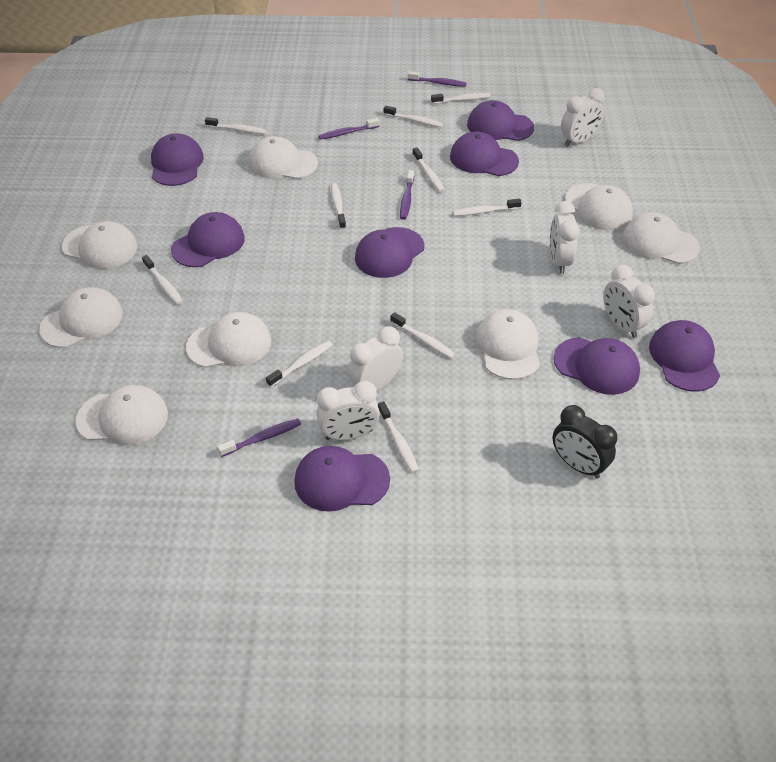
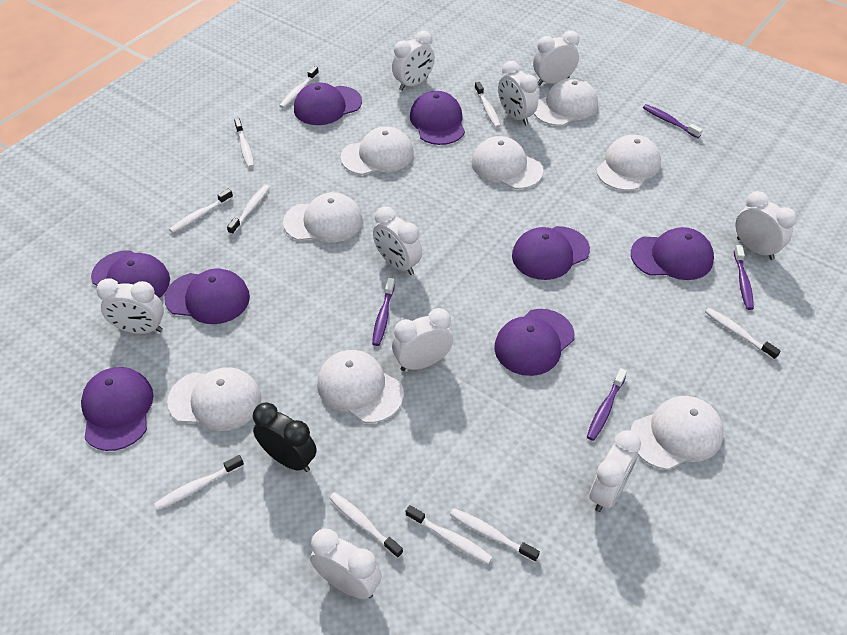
white clock: [316,381,380,440] [348,326,403,391] [550,201,580,274] [561,88,605,146] [603,264,655,338] = 5 -> [96,278,164,334] [310,529,382,599] [373,206,422,275] [392,30,435,91] [392,308,453,371] [498,61,538,125] [533,30,579,86] [589,430,641,512] [736,191,797,260] = 9

